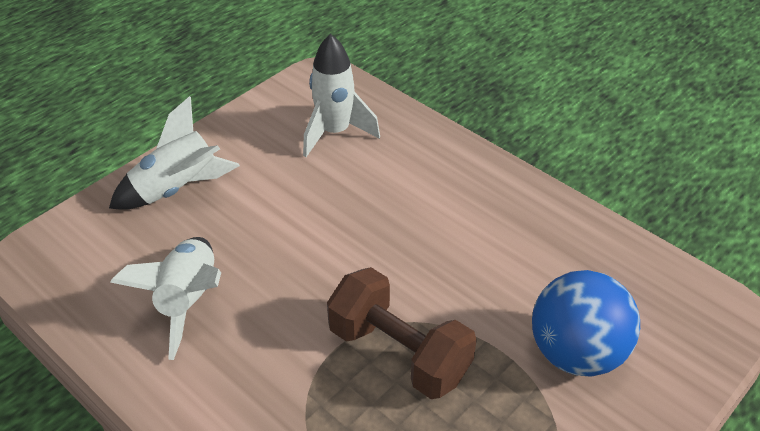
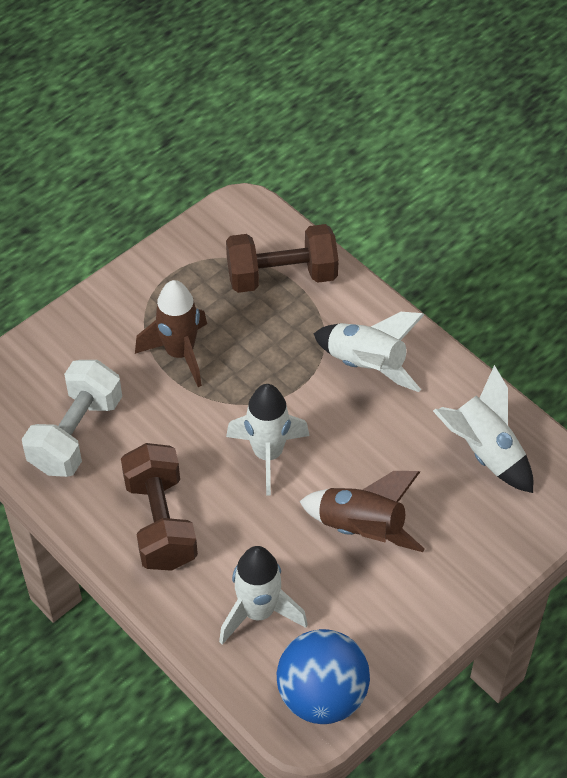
brown dumbbell: [327,267,477,399] = 1 -> [121,443,198,571] [226,224,339,293] = 2
brown rocket: none = 0 -> [135,280,207,387] [299,471,425,552] = 2
white dumbbell: none = 0 -> [22,360,122,477] = 1
white rocket: [109,96,240,210] [110,237,221,360] [303,34,380,157] = 3 -> [219,546,308,645] [226,384,310,495] [314,312,425,392] [433,365,533,493] = 4

